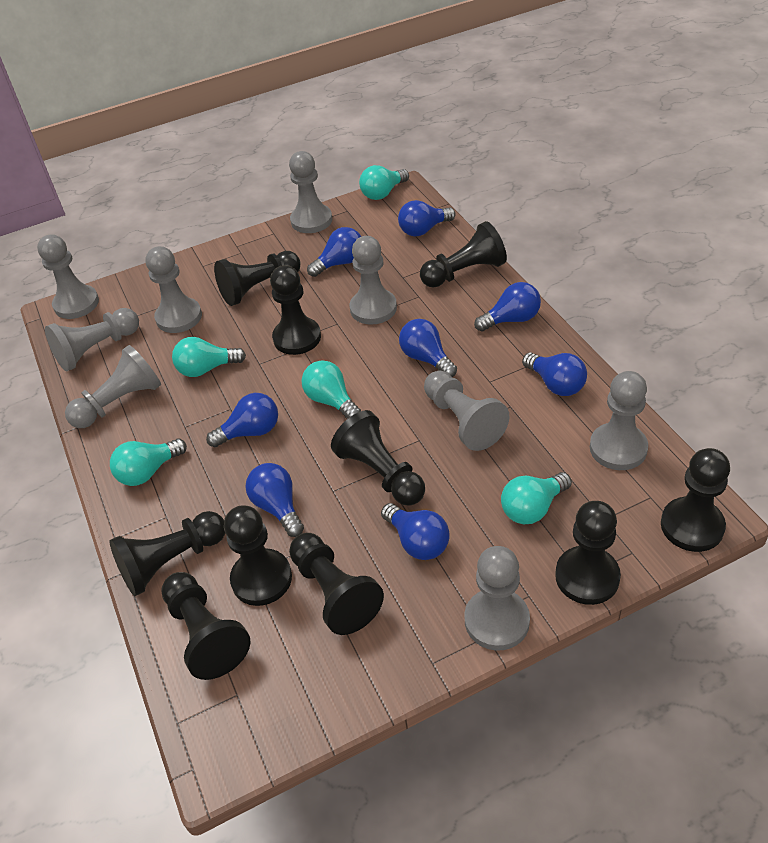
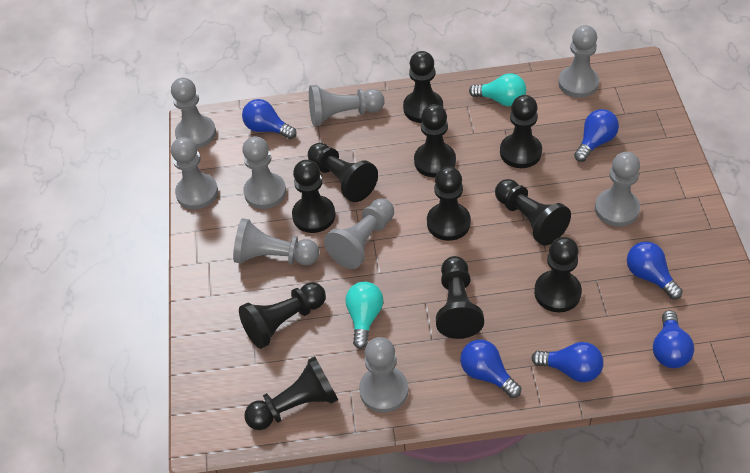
black pawn: [109,511,225,596] [161,572,251,680] [214,251,300,306] [224,505,292,606] [270,265,321,355] [289,533,384,635] [331,410,425,506] [420,221,507,288] [555,501,621,605] [661,448,730,552] = 10 -> [239,282,326,349] [244,356,338,430] [292,160,336,233] [308,143,378,202] [403,51,443,123] [414,104,456,177] [427,167,471,241] [436,256,484,339] [495,179,571,245] [500,95,542,168] [534,237,582,312] = 11
blue light bulb: [206,393,278,447] [245,463,304,537] [307,227,361,277] [381,503,450,560] [398,200,456,236] [399,319,457,377] [474,282,541,331] [522,353,587,396] = 8 -> [242,99,296,139] [460,339,521,398] [531,342,604,382] [574,109,619,162] [627,242,683,299] [653,310,694,368] = 6
turquoise light bulb: [110,439,187,486] [172,337,246,377] [301,360,361,418] [359,165,409,200] [501,472,572,524] = 5 -> [345,281,383,349] [469,73,526,106] = 2

